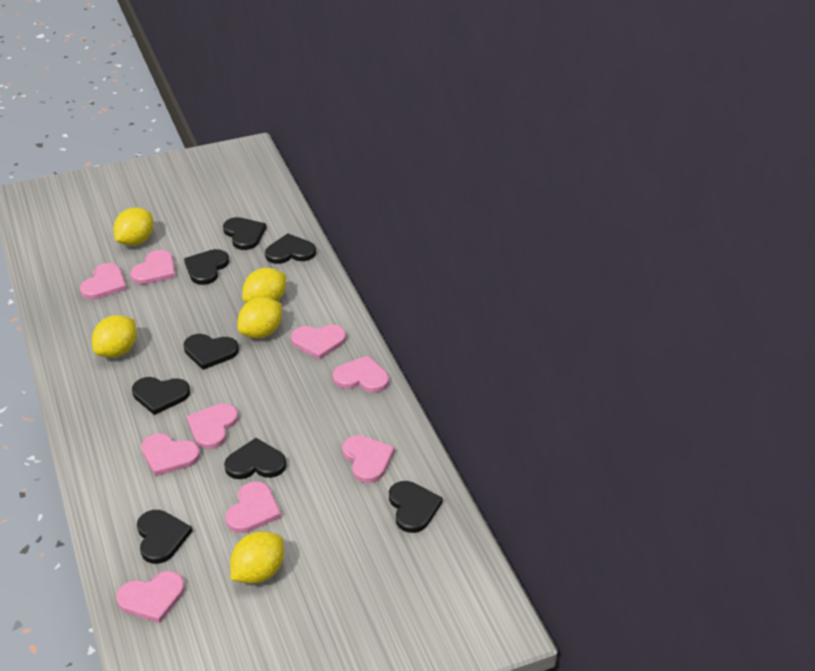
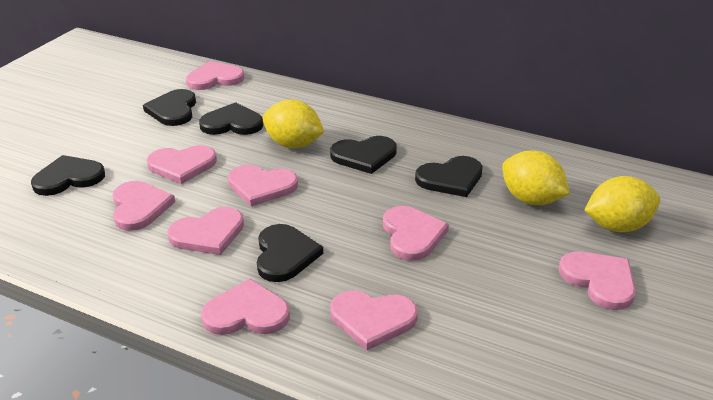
black heart: [132,377,190,415] [137,510,192,564] [184,249,229,285] [184,334,239,370] [223,217,266,250] [224,438,286,479] [265,233,316,264] [389,481,443,533] = 8 -> [31,155,105,196] [143,89,196,126] [199,102,263,135] [257,224,323,282] [330,136,397,174] [415,156,483,197] = 6
yellow lemon: [92,315,137,358] [113,207,154,246] [230,531,284,584] [237,297,282,338] [242,268,286,303] = 5 -> [263,100,324,148] [502,151,570,205] [584,176,660,232] = 3

